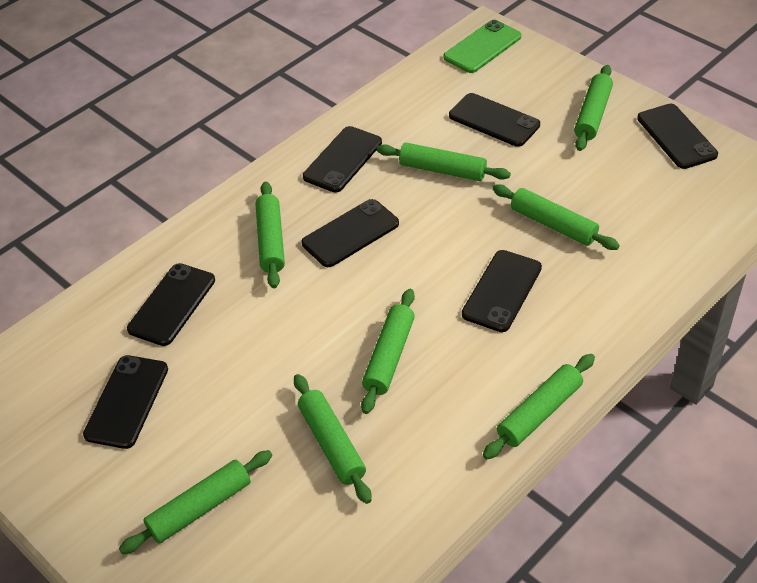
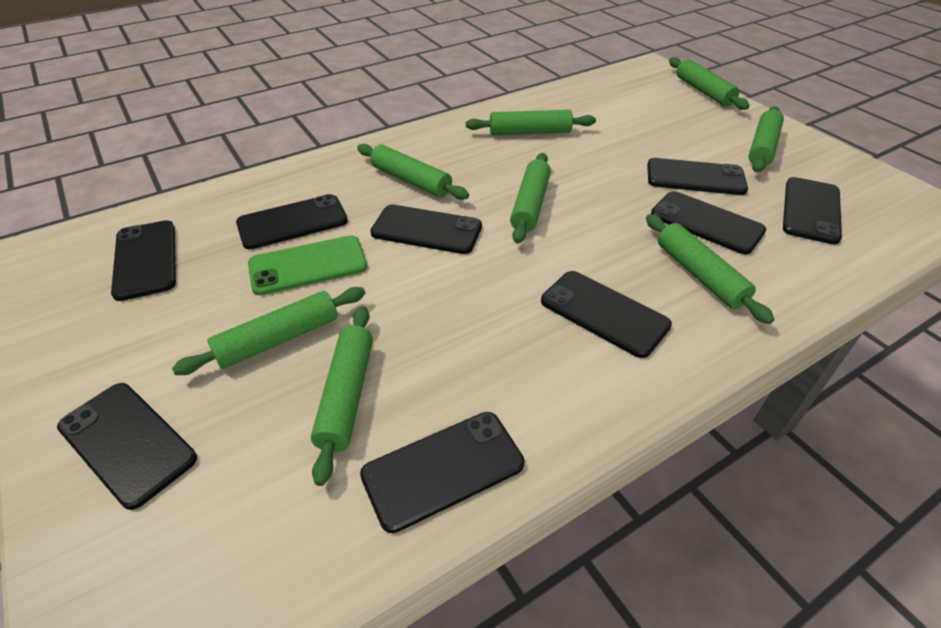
black phone: [83,355,168,449] [127,263,215,346] [302,199,399,267] [303,126,382,192] [449,93,540,147] [462,250,542,332] [637,104,718,169] = 7 -> [57,383,197,510] [111,220,176,301] [236,194,348,249] [360,412,524,533] [370,204,482,254] [541,271,672,358] [647,158,748,195] [651,191,766,254] [783,177,842,244] = 9

